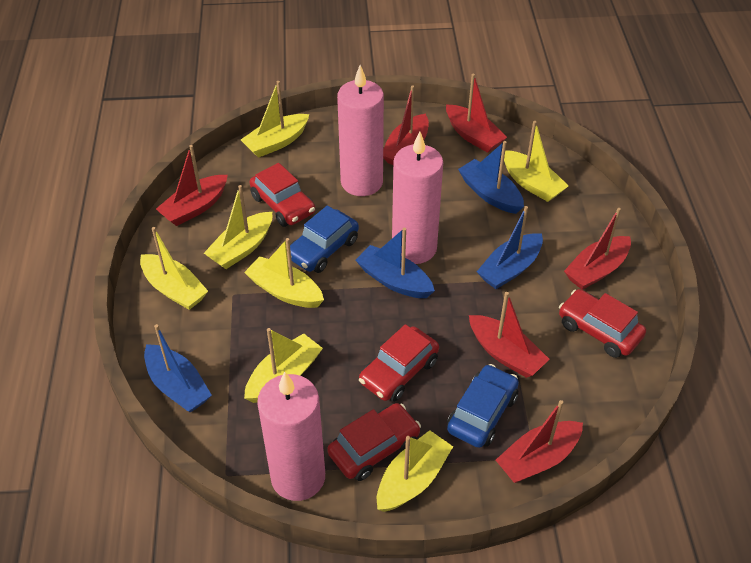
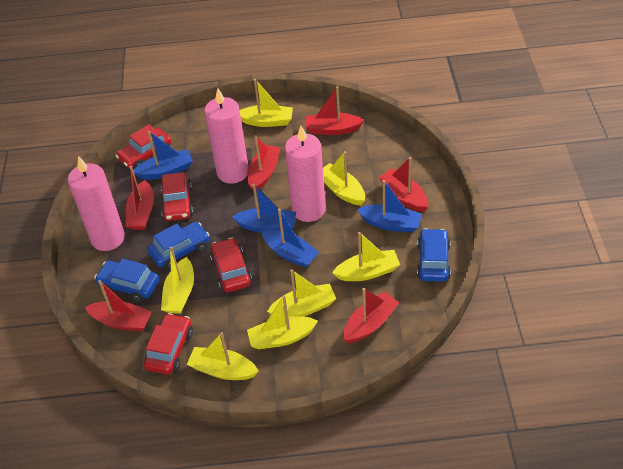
blue car: [290,205,359,273] [447,364,519,448] = 2 -> [94,258,159,302] [147,222,210,269] [417,228,451,282] = 3

